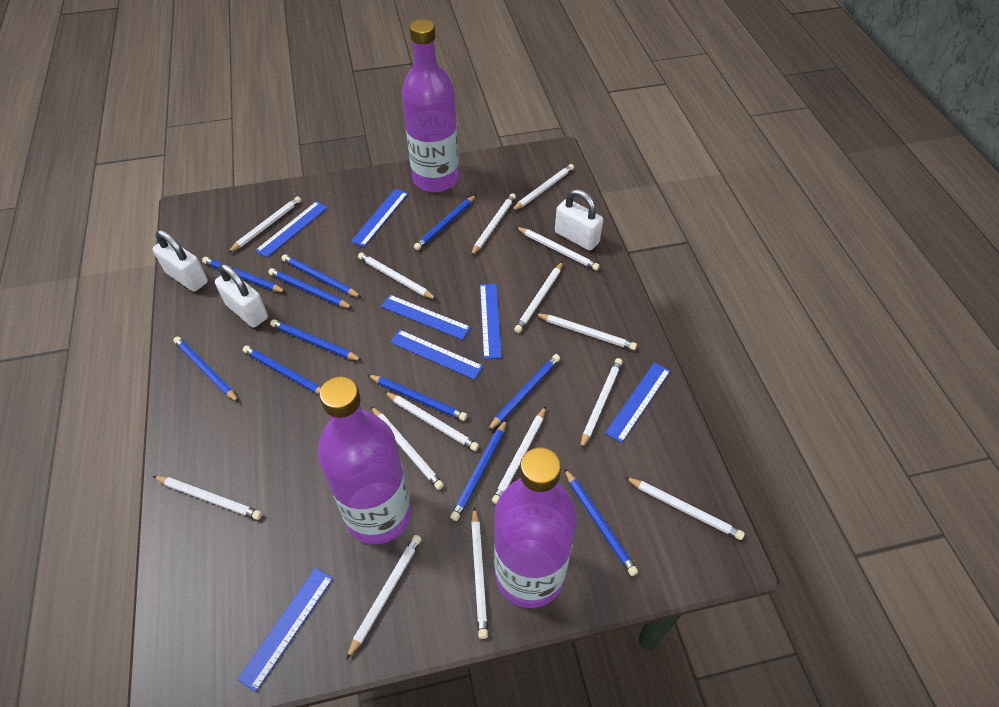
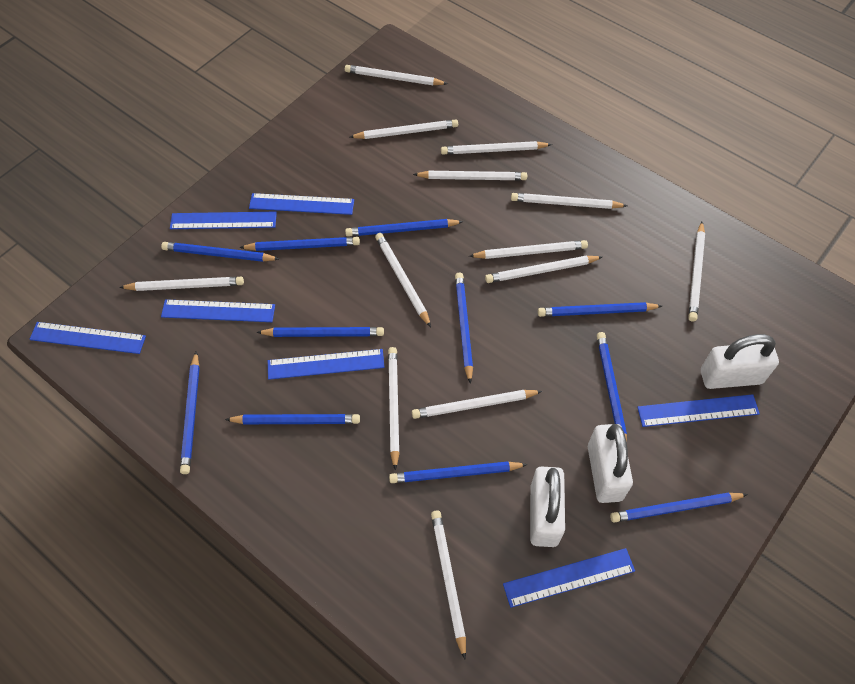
purple bottle: [318,376,411,544] [402,19,459,192] [494,447,577,608] = 3 -> none = 0
white pencil: [153,476,262,520] [228,196,301,253] [346,535,422,660] [358,252,437,300] [371,406,444,490] [384,391,479,451] [471,193,516,256] [471,507,488,639] [492,406,546,504] [512,164,574,211] [514,262,563,333] [516,227,600,270] [535,313,637,350] [580,358,623,450] [625,477,745,540] = 15 -> [119,277,244,291] [345,65,448,85] [350,119,458,139] [375,233,431,327] [388,347,400,471] [412,390,542,419] [413,171,527,180] [431,510,466,659] [441,141,552,154] [469,240,588,259] [485,256,602,283] [511,193,627,209] [688,222,705,321] = 13

